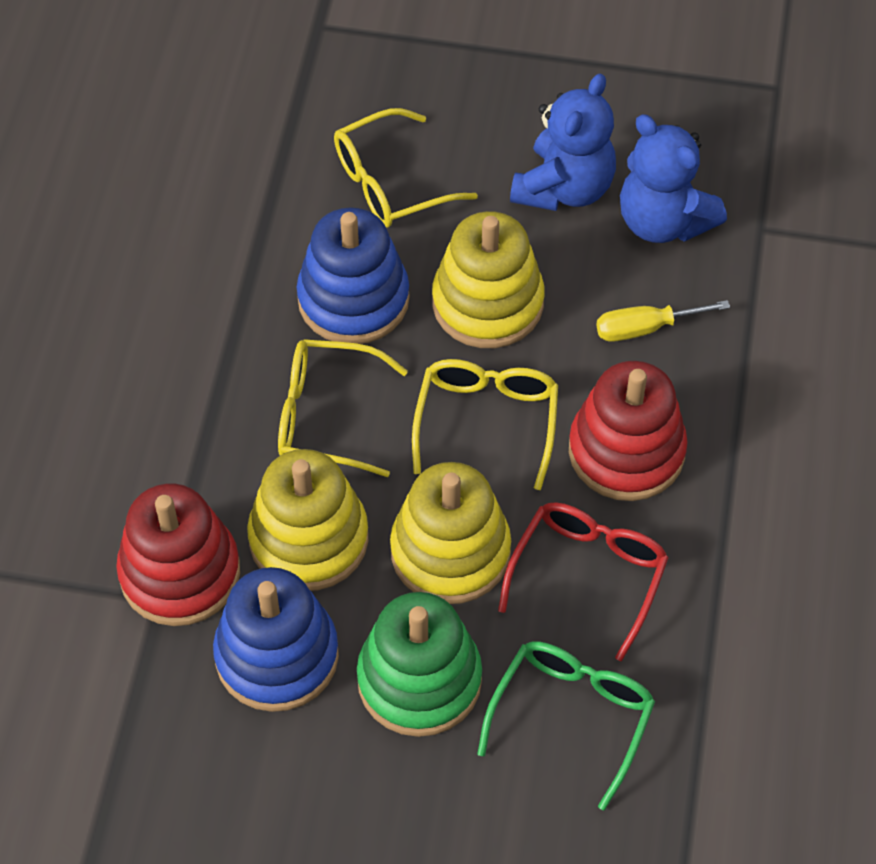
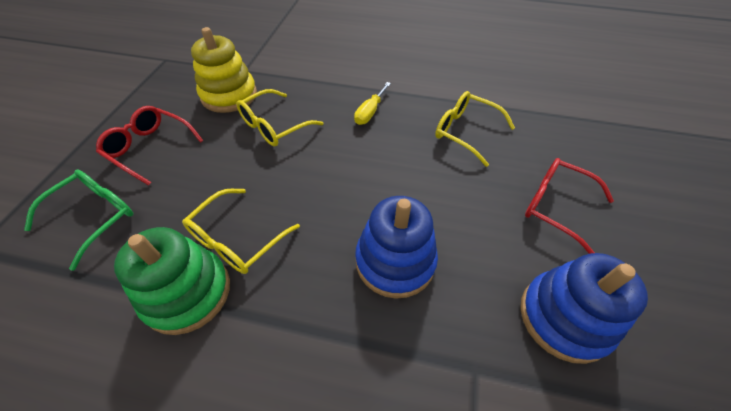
blue teddy bear: [510,74,616,211] [620,114,727,243] = 2 -> none = 0
red glasses: [498,502,669,661] = 1 -> [96,106,204,185] [525,158,614,254] = 2
red stacking toy: [116,484,240,626] [569,361,688,501] = 2 -> none = 0
yellow stacking toy: [247,449,368,591] [390,462,511,604] [432,211,545,348] = 3 -> [191,27,257,113] = 1

